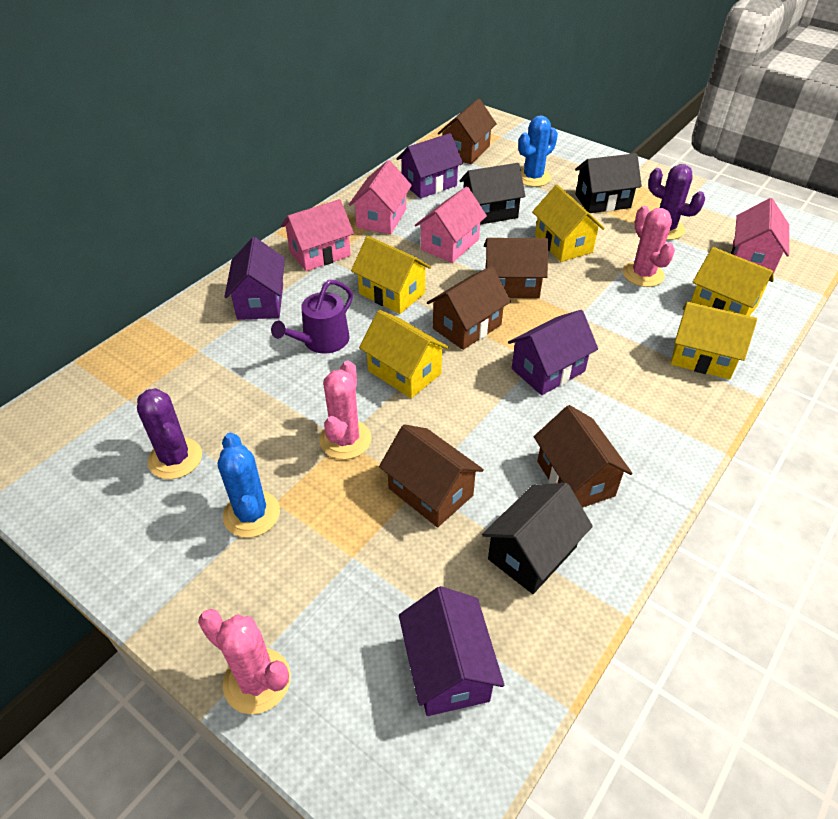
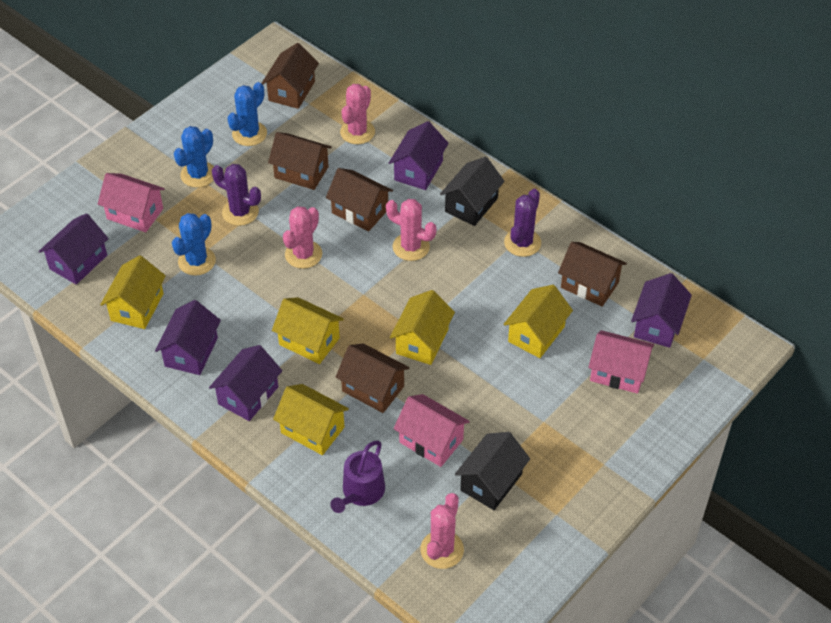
black house: [460,163,525,225] [482,483,593,594] [575,153,642,213] = 3 -> [440,157,505,226] [455,432,530,510] = 2
blue cactus: [218,433,280,538] [518,115,558,187] = 2 -> [172,213,216,276] [174,126,214,188] [227,82,267,146] = 3
pink cactus: [198,609,291,714] [319,360,372,459] [622,206,675,287] = 3 -> [283,206,322,269] [340,84,375,144] [386,199,437,261] [420,493,464,569] = 4
pink house: [281,199,354,271] [349,160,412,234] [415,186,487,263] [731,198,789,274] = 4 -> [98,173,165,232] [394,394,470,467] [588,330,654,394] = 3
purple house: [224,237,285,320] [397,133,463,198] [399,586,504,716] [508,310,598,395] = 4 -> [39,213,109,285] [155,300,221,375] [209,345,282,421] [389,121,449,190] [631,273,692,348] = 5

